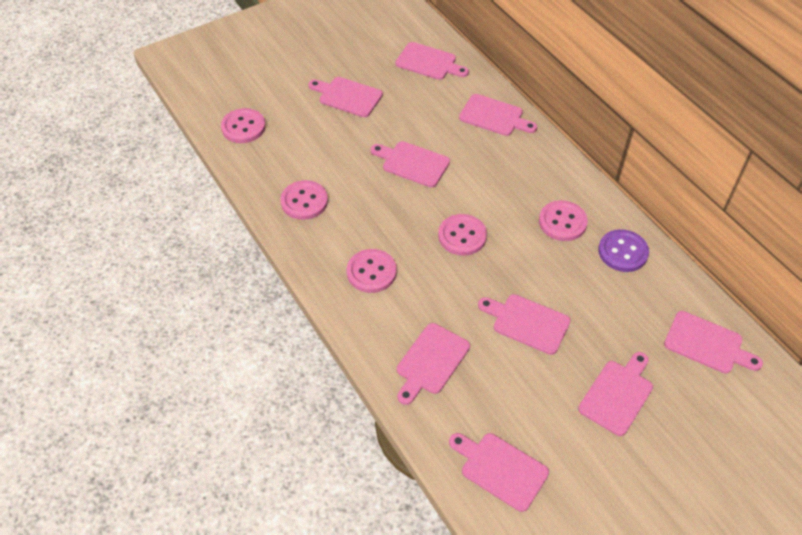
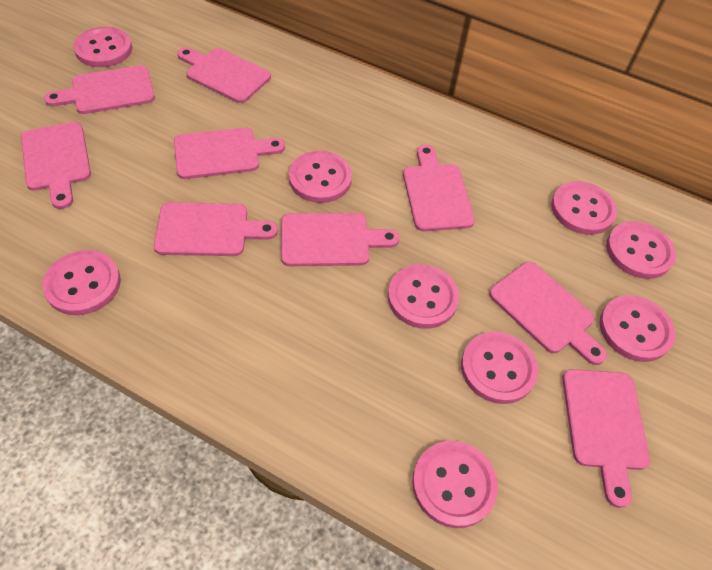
pink button: [221,108,266,143] [280,180,328,220] [347,249,397,293] [438,214,487,256] [539,200,588,241] = 5 -> [42,250,121,315] [73,27,132,67] [289,151,352,203] [388,264,459,329] [412,441,498,528] [461,331,538,404] [551,181,617,235] [599,295,675,362] [606,221,676,279] = 9
purple button: [598,229,649,272] = 1 -> none = 0

